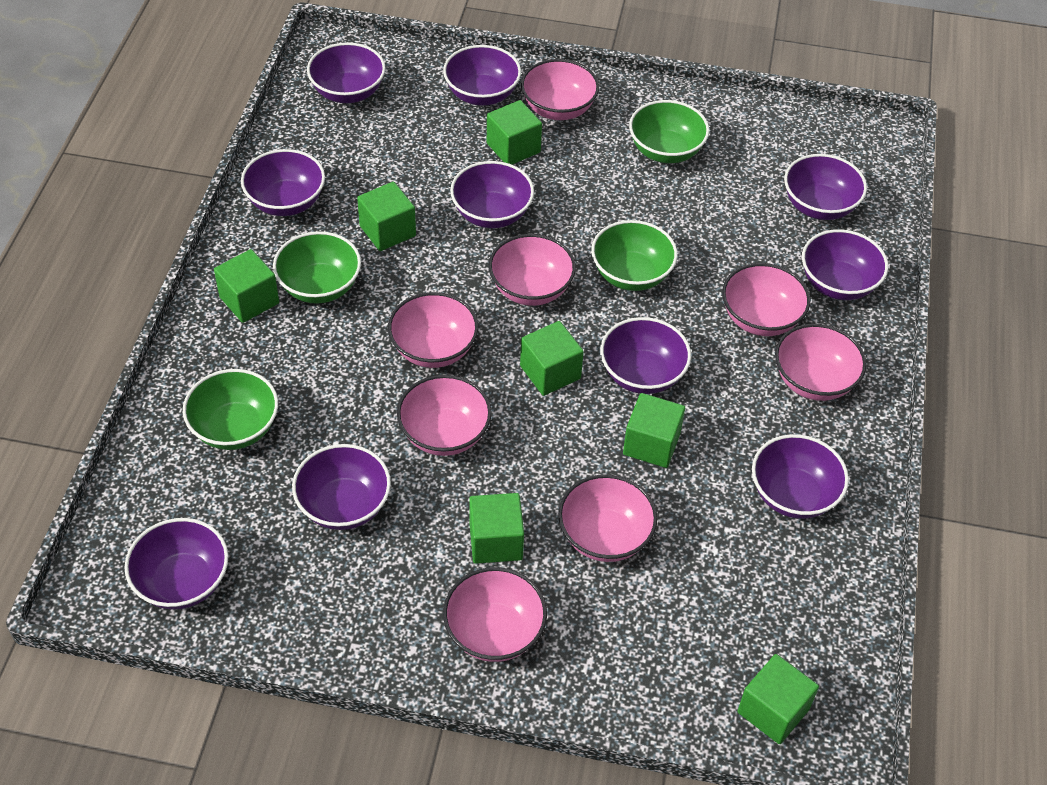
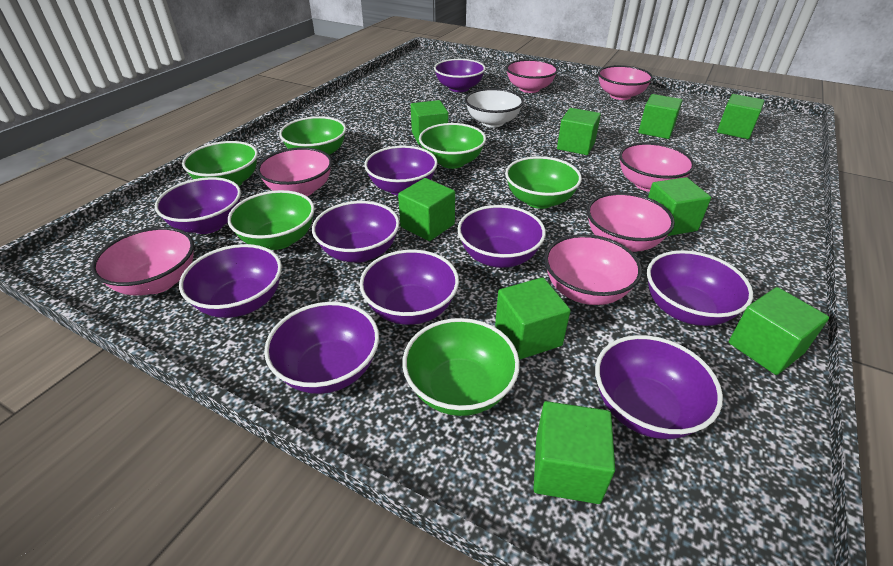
green bowl: [183,369,278,450] [273,231,361,304] [591,220,678,291] [629,100,709,163] = 4 -> [182,141,258,186] [228,190,315,250] [279,116,346,156] [402,318,520,416] [419,123,486,169] [505,156,582,209] = 6
green cube: [214,249,279,323] [357,182,416,251] [469,493,524,564] [487,100,542,165] [520,321,584,396] [623,393,685,468] [738,654,819,744] = 7 -> [398,178,455,241] [411,100,448,145] [495,277,571,360] [533,401,615,504] [557,108,601,155] [638,94,683,139] [648,177,711,236] [717,94,765,139] [729,287,829,375] = 9
pink bowl: [388,292,478,368] [397,375,492,456] [443,567,547,662] [489,234,576,306] [521,59,599,120] [558,474,657,562] [722,263,810,336] [775,324,866,401] = 8 -> [91,227,194,295] [257,147,332,196] [506,59,558,93] [544,234,642,305] [587,192,675,252] [598,65,653,100] [619,142,695,192] = 7
white bowl: none = 0 -> [465,88,524,127] = 1

